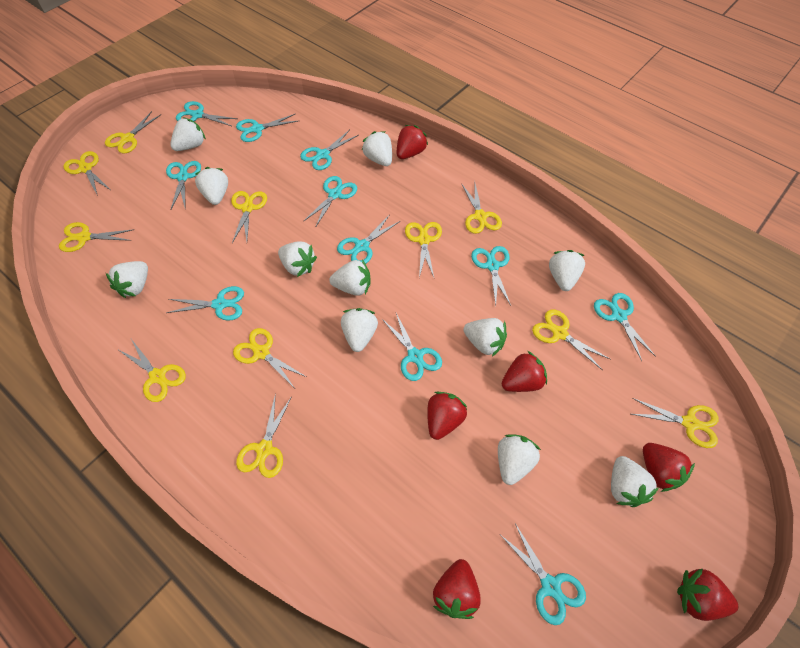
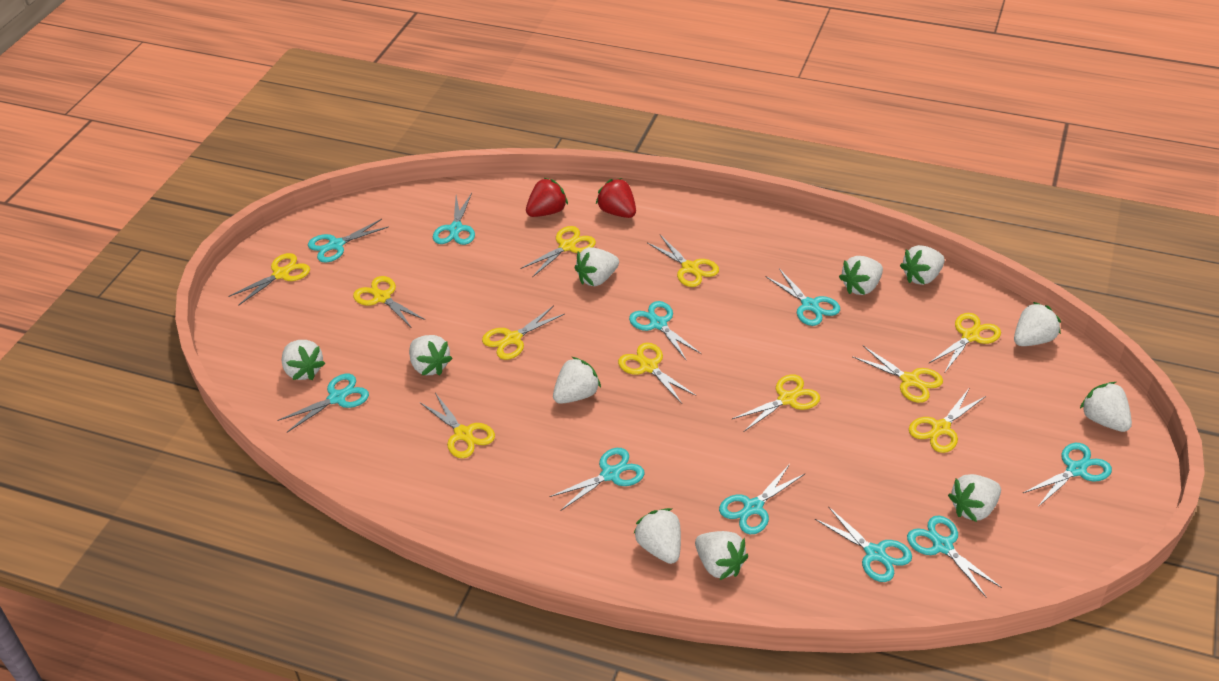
red strawberry: [397,125,428,159] [427,391,467,440] [433,559,481,619] [502,351,547,392] [643,443,695,492] [677,568,738,621] = 6 -> [526,178,568,217] [596,178,636,218] = 2
turquoise scissors: [166,161,201,209] [166,286,244,321] [176,101,238,126] [236,114,298,142] [300,130,359,170] [303,176,357,228] [337,216,400,264] [382,313,442,381] [471,246,511,306] [501,523,586,625] [594,293,656,361] = 11 -> [277,374,369,432] [308,219,388,263] [433,193,475,245] [549,448,645,511] [629,301,701,361] [719,464,805,534] [766,269,840,326] [815,506,912,582] [907,515,1002,597] [1023,443,1112,507] = 10

